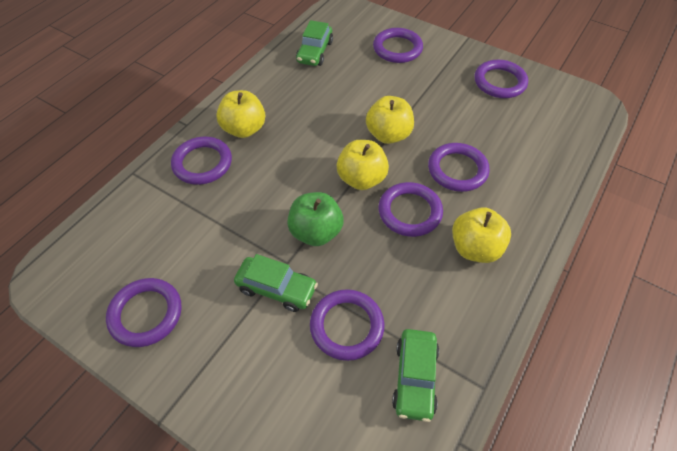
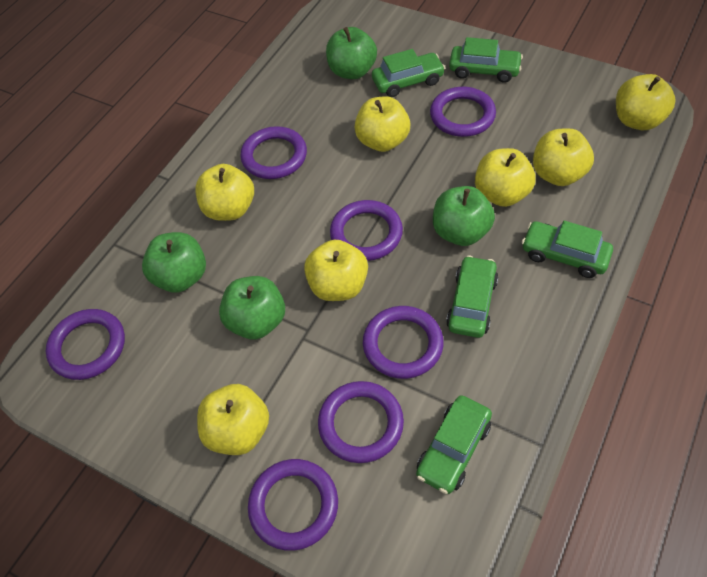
green apple: [287,192,344,246] = 1 -> [142,232,206,293] [219,276,285,339] [326,27,377,79] [433,186,495,246] = 4
green car: [234,254,318,312] [296,20,333,66] [392,329,439,422] = 3 -> [372,49,445,97] [416,395,492,494] [446,255,498,338] [449,37,523,83] [522,221,613,278] = 5
yellow apple: [216,90,265,138] [337,140,389,190] [366,96,414,144] [452,207,511,263] = 4 -> [195,164,254,221] [197,384,269,455] [304,240,368,301] [354,96,410,152] [475,148,536,207] [533,128,594,186] [616,74,675,130] = 7

